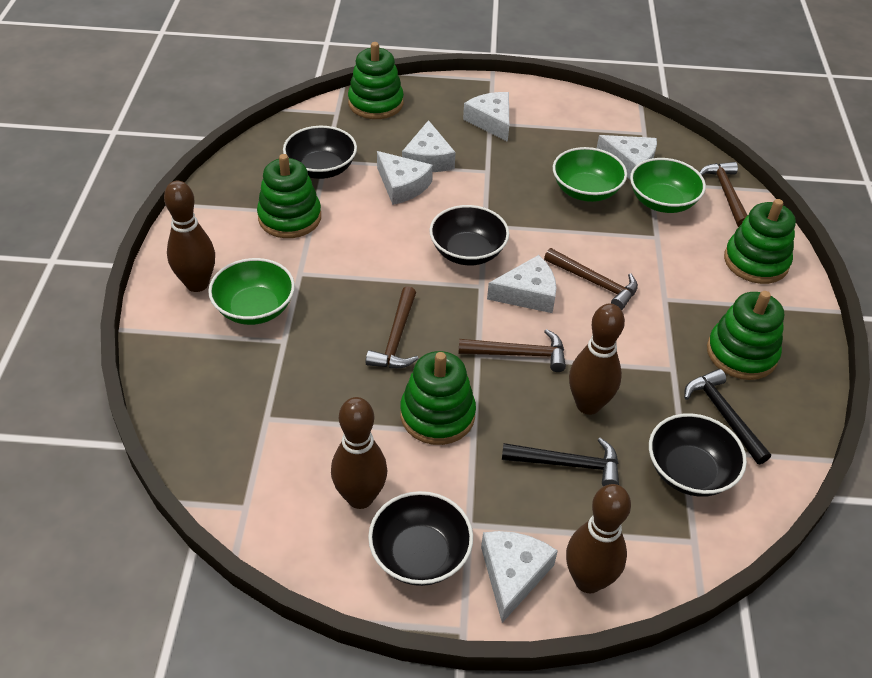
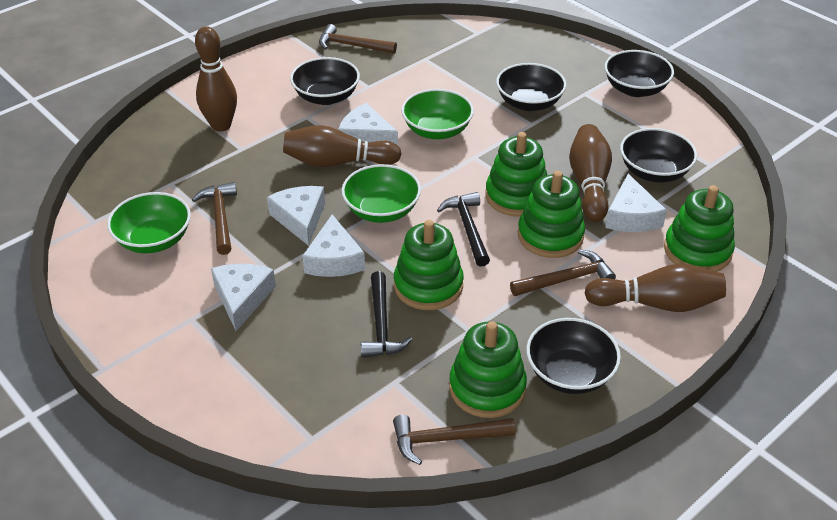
black bowl: [283,126,357,179] [368,491,473,586] [429,205,509,265] [649,413,747,497] = 4 -> [290,57,360,105] [496,63,566,111] [526,318,621,394] [605,50,674,97] [620,128,697,182] = 5
white cheese: [377,151,433,205] [402,120,456,172] [463,92,509,142] [481,531,558,623] [487,255,556,313] [597,135,657,179] = 6 -> [211,264,276,331] [267,186,325,246] [302,214,365,277] [338,103,398,145] [605,174,667,232] = 5

